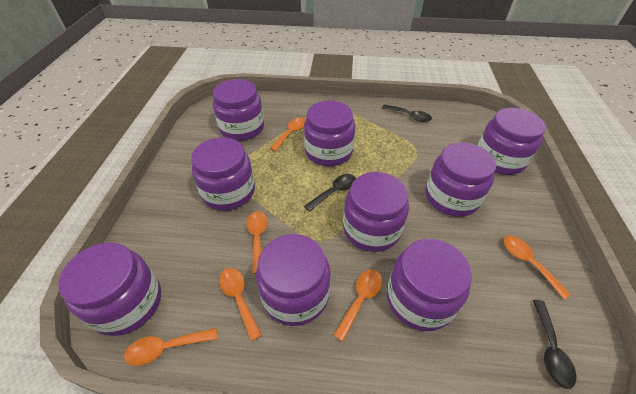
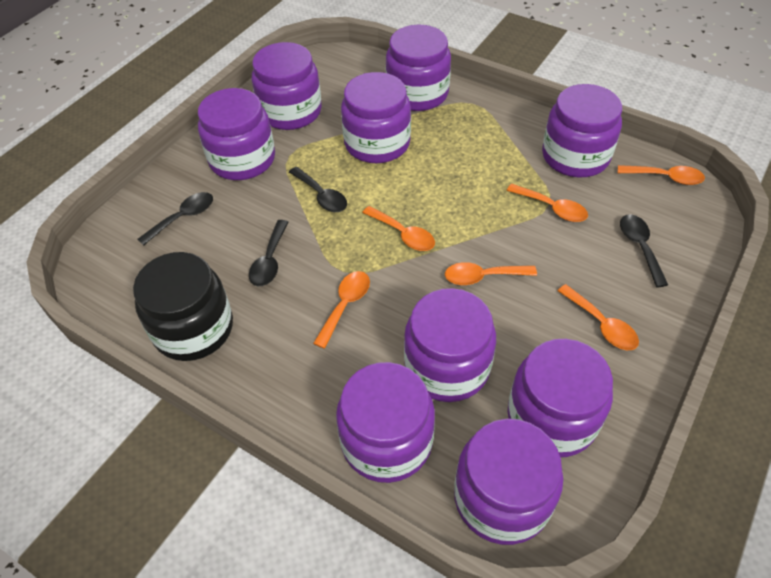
black jar: none = 0 -> [133,252,233,361] = 1
black spoon: [304,174,356,212] [382,104,432,122] [533,300,576,389] = 3 -> [138,192,213,246] [249,220,289,286] [289,167,347,212] [620,214,668,287] = 4

